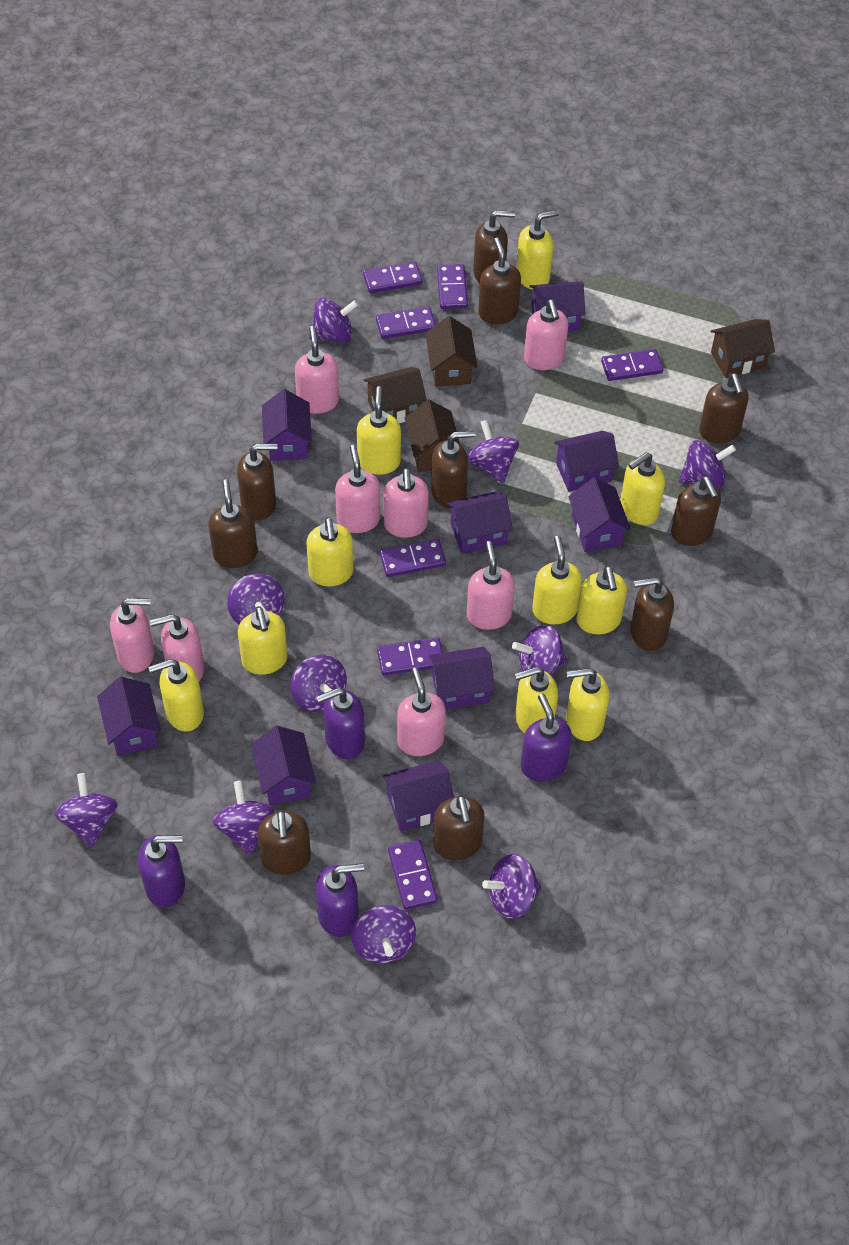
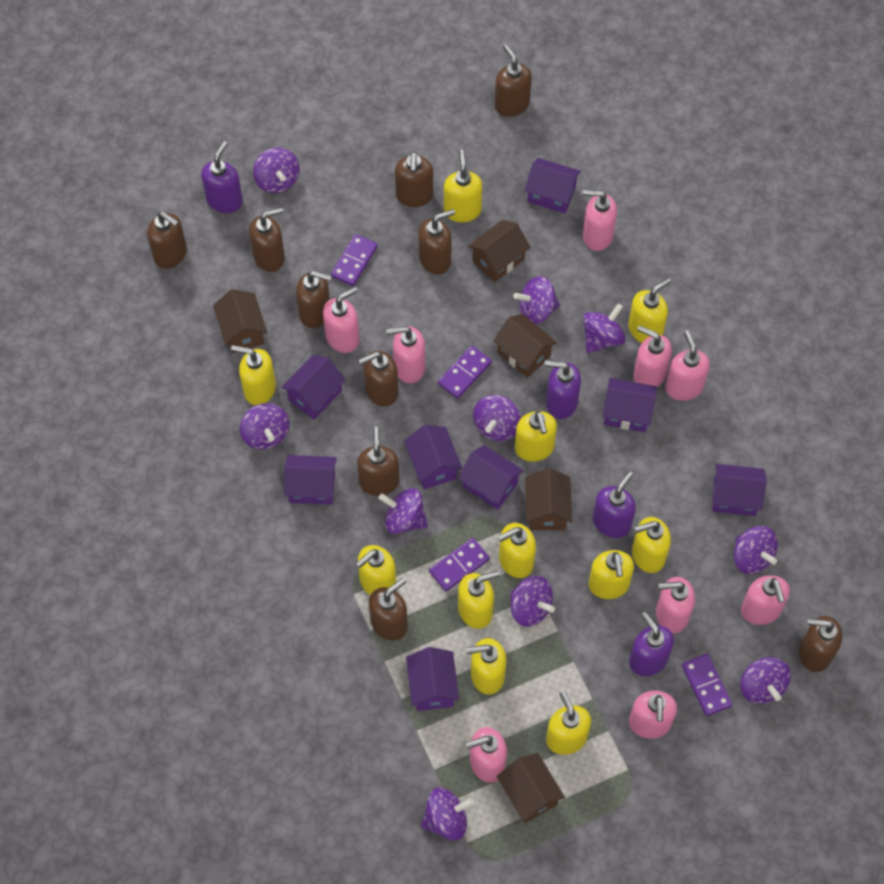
brown house: [364,367,427,423] [405,400,460,472] [426,316,477,387] [711,319,775,378] = 4 -> [213,289,267,353] [468,220,531,282] [493,314,557,378] [497,753,565,823] [525,468,572,530] = 5
pink soap dispenser: [110,598,154,673] [150,614,204,681] [295,326,339,414] [335,445,381,533] [383,468,429,538] [397,668,446,756] [467,541,515,630] [524,300,569,370] = 8 -> [323,287,359,353] [386,326,425,383] [466,727,507,783] [583,190,617,251] [629,691,677,739] [634,326,672,387] [656,577,695,633] [665,331,710,401] [741,575,790,625] = 9
purple domino: [363,261,423,293] [376,307,436,339] [377,637,443,676] [380,539,446,577] [388,840,437,910] [437,264,468,309] [601,349,663,381] = 7 -> [331,234,378,286] [429,538,490,591] [438,346,492,399] [682,654,732,716] = 4
purple house: [97,677,161,756] [251,726,316,806] [262,389,312,461] [383,760,454,831] [429,647,495,709] [447,491,513,554] [529,282,585,331] [554,431,619,492] [568,478,631,552] = 9 -> [281,355,346,420] [284,455,337,505] [404,424,462,489] [406,647,459,711] [458,445,524,510] [525,158,581,214] [602,378,657,432] [712,464,767,516] = 8
yellow soap dispenser: [148,659,204,732] [238,606,288,675] [307,517,353,586] [357,386,401,475] [515,667,558,734] [517,210,559,290] [532,536,582,624] [566,668,609,741] [576,566,627,634] [620,452,665,525] = 10 -> [231,345,276,405] [356,545,396,595] [444,150,482,222] [458,571,500,629] [466,638,506,694] [498,523,536,578] [515,411,557,462] [546,691,591,755] [589,550,634,599] [628,278,671,343] [632,517,671,573] = 11

